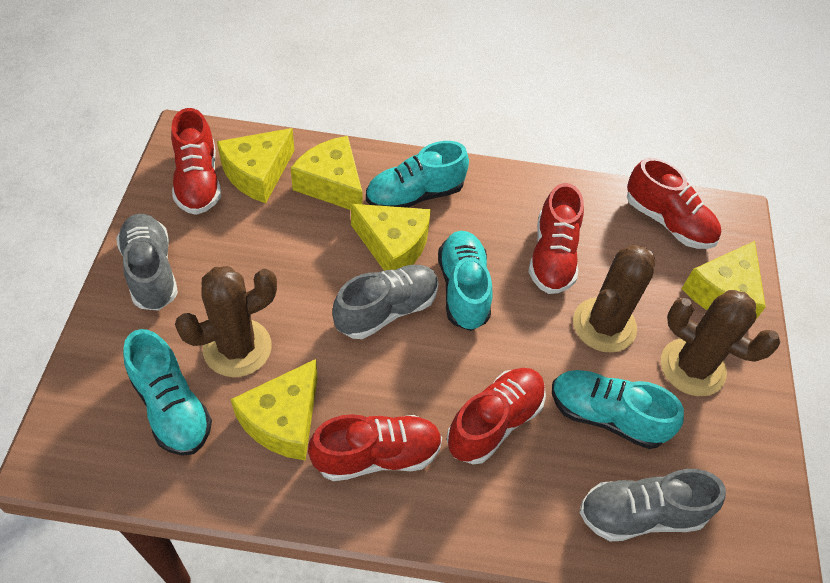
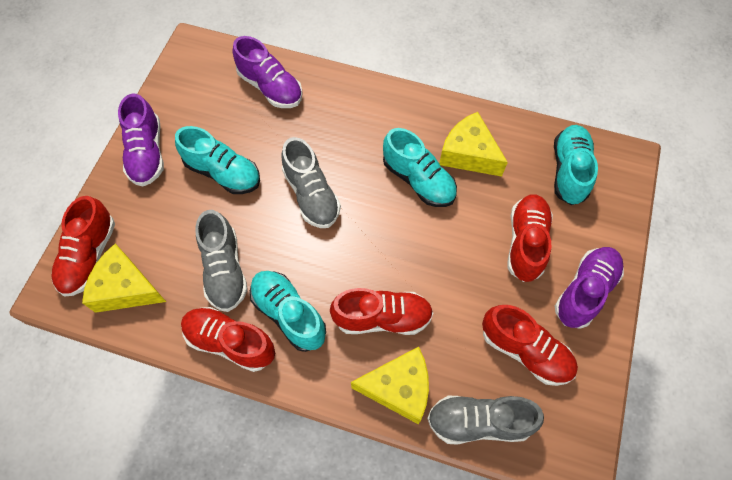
brown cactus: [175,266,277,377] [573,245,656,353] [661,290,780,396] = 3 -> none = 0
purple shoe: none = 0 -> [118,94,164,186] [233,36,303,108] [555,247,624,329] = 3
yellow cheese: [217,128,295,203] [231,359,318,461] [291,136,363,210] [351,204,431,271] [681,241,766,319] = 5 -> [82,244,166,313] [351,347,429,425] [439,112,508,177] = 3

